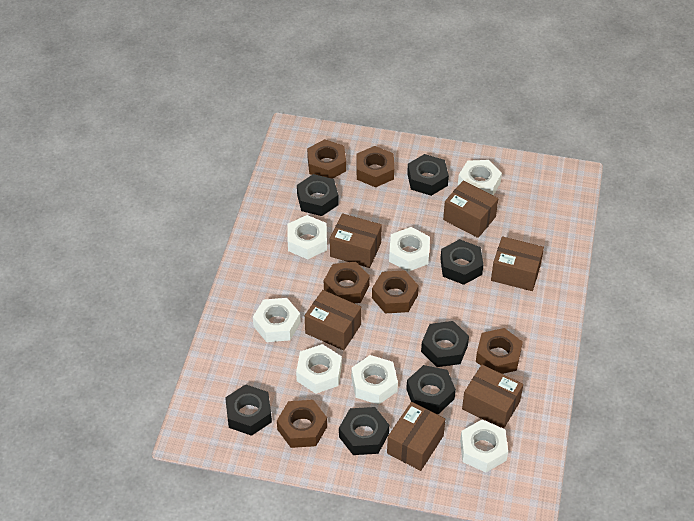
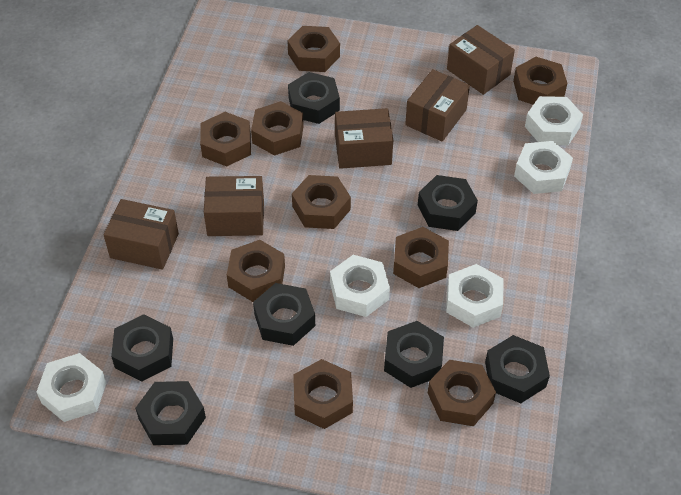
brown box: [305,290,362,351] [330,213,382,268] [387,402,445,471] [443,181,498,238] [462,365,523,429] [491,236,544,291] = 6 -> [103,199,179,270] [204,176,264,236] [335,108,393,169] [405,69,470,142] [447,25,515,95] = 5
brown nut: [277,400,327,448] [307,139,346,179] [324,262,370,303] [356,146,394,187] [372,270,419,314] [476,328,523,374] = 6 -> [200,112,251,167] [227,240,285,302] [251,101,304,156] [287,26,340,72] [292,175,351,229] [293,359,353,429] [393,227,449,288] [428,360,496,426] [513,57,568,105] = 9
white nut: [253,298,301,342] [288,215,327,259] [296,344,342,394] [351,355,398,405] [389,227,430,272] [458,160,502,195] [460,419,508,472] = 7 -> [37,353,106,422] [330,255,390,317] [446,264,503,328] [514,141,573,194] [525,96,583,145] = 5

